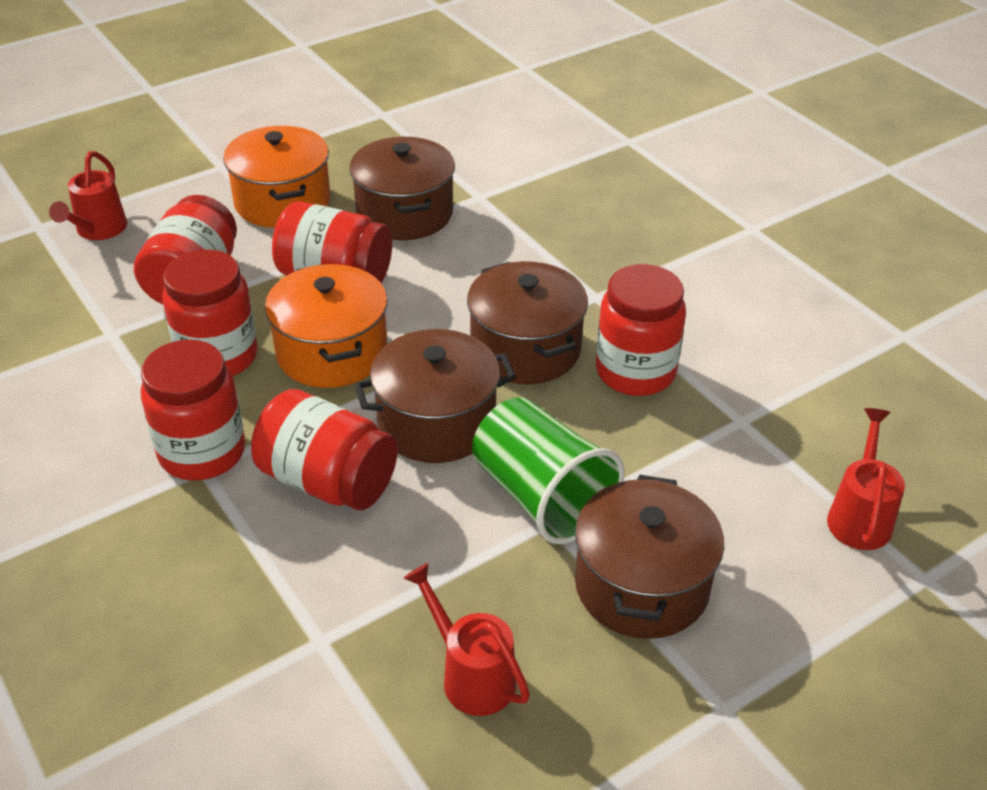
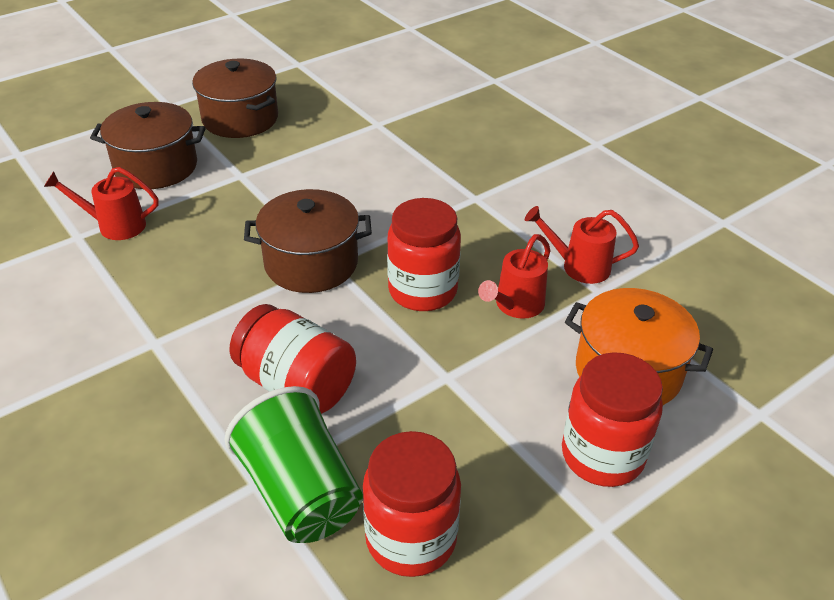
brown pot: [349,137,455,240] [354,329,516,463] [467,261,588,384] [575,475,724,639] = 4 -> [90,102,205,189] [192,59,278,138] [244,189,372,293] = 3
orange pot: [223,126,330,228] [265,264,387,388] = 2 -> [565,288,713,405] = 1
red jar: [134,195,237,305] [141,340,245,481] [162,249,258,376] [251,389,398,510] [272,201,392,283] [596,264,686,396] = 6 -> [229,304,356,414] [363,431,461,577] [387,198,461,311] [562,352,663,487] = 4

